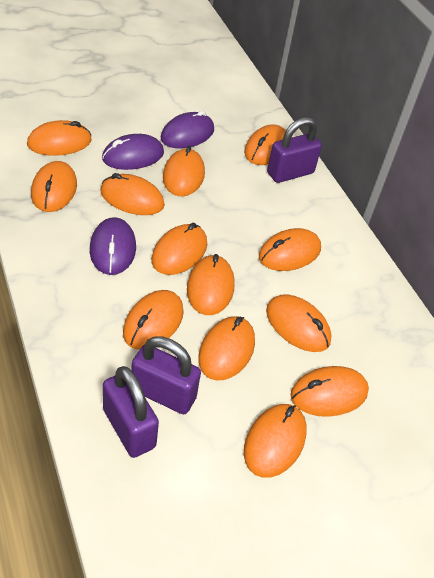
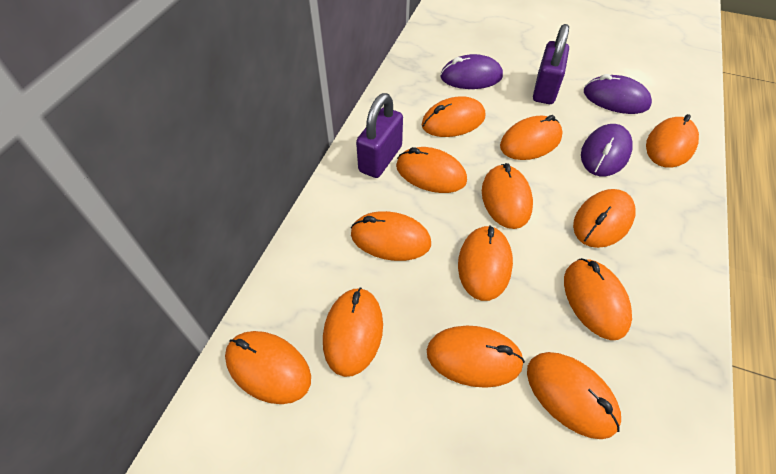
purple padlock: [103,366,159,458] [131,336,201,414] [267,117,322,183] = 3 -> [356,93,403,178] [533,24,569,104] = 2

